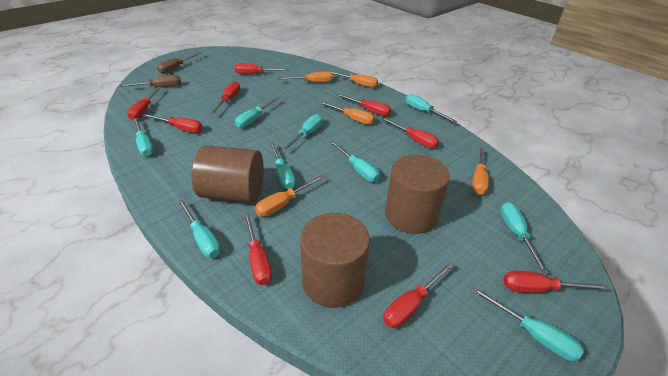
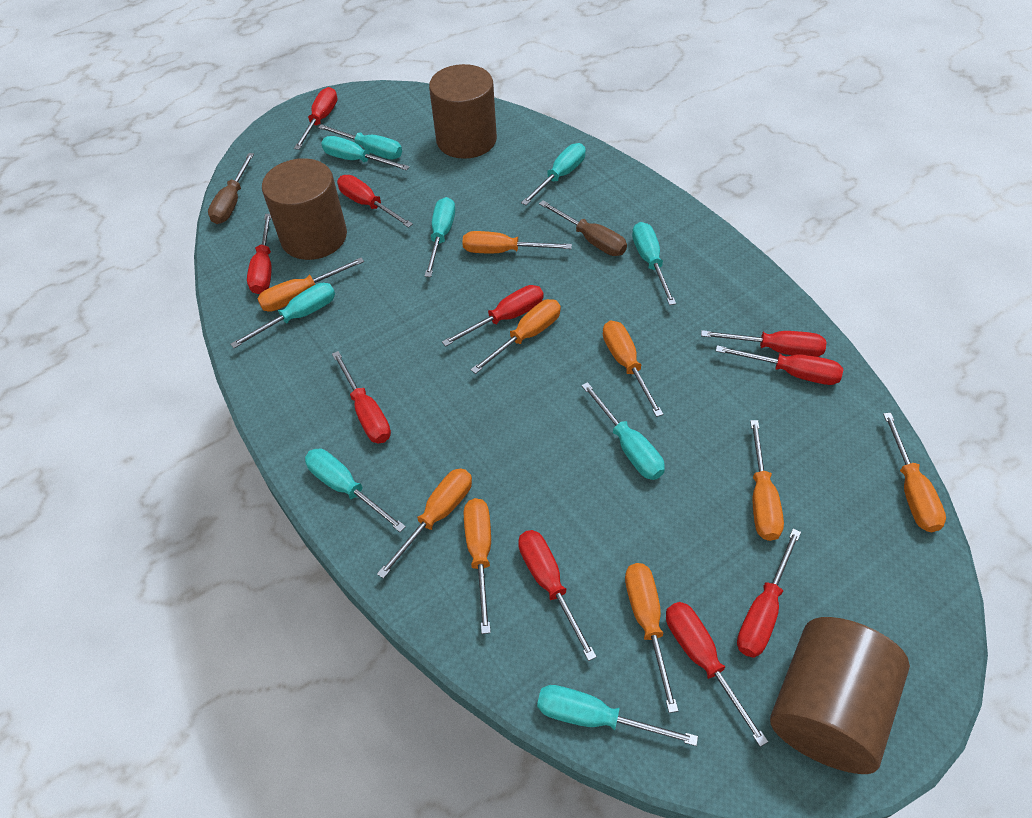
orange screwdriver: [255,175,324,217] [278,71,333,82] [319,101,375,125] [328,71,378,87] [472,147,489,195] = 5 -> [257,258,364,312] [377,468,472,579] [462,231,572,253] [464,498,491,634] [471,299,561,374] [603,321,663,417] [625,563,678,713] [750,420,784,541] [883,413,946,532] = 9
red screwdriver: [127,86,162,120] [143,114,202,133] [211,81,240,114] [235,63,289,74] [244,212,272,285] [336,94,391,116] [381,117,439,148] [383,262,454,328] [504,271,610,293] = 9 -> [247,214,272,294] [294,87,338,150] [332,351,391,443] [337,175,413,228] [442,285,544,347] [518,530,597,661] [666,602,768,747] [701,330,827,357] [716,345,843,385] [737,529,801,658] = 10

